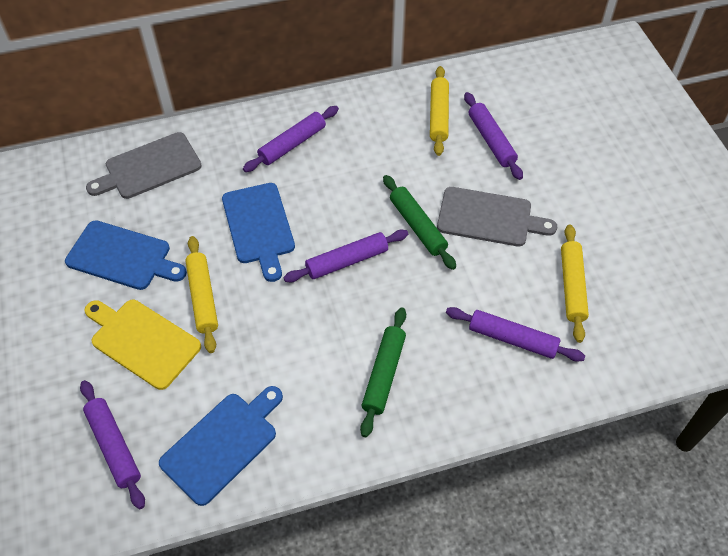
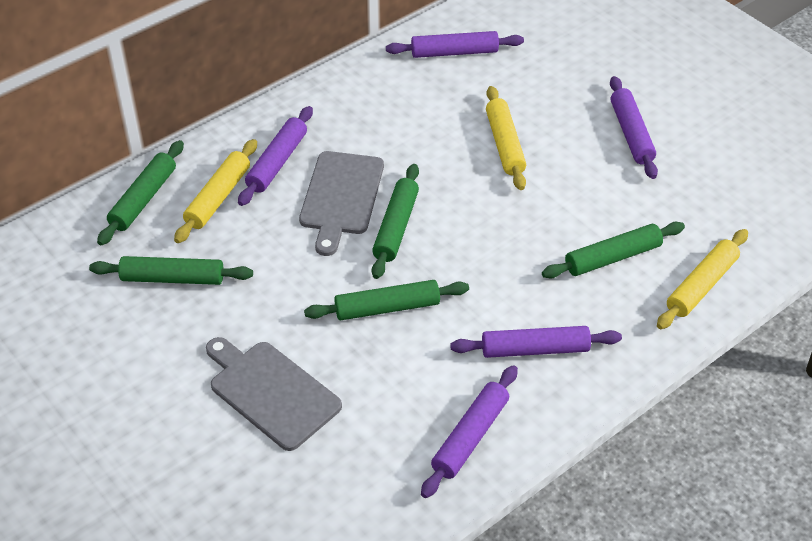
blue cutting board: [65,220,187,290] [159,386,283,506] [222,183,295,282] = 3 -> none = 0
green rolling pin: [360,307,406,437] [383,175,456,270] = 2 -> [89,256,253,285] [97,140,184,246] [304,280,469,320] [372,164,419,279] [542,222,685,279] = 5
yellow cutting board: [85,300,201,390] = 1 -> none = 0

